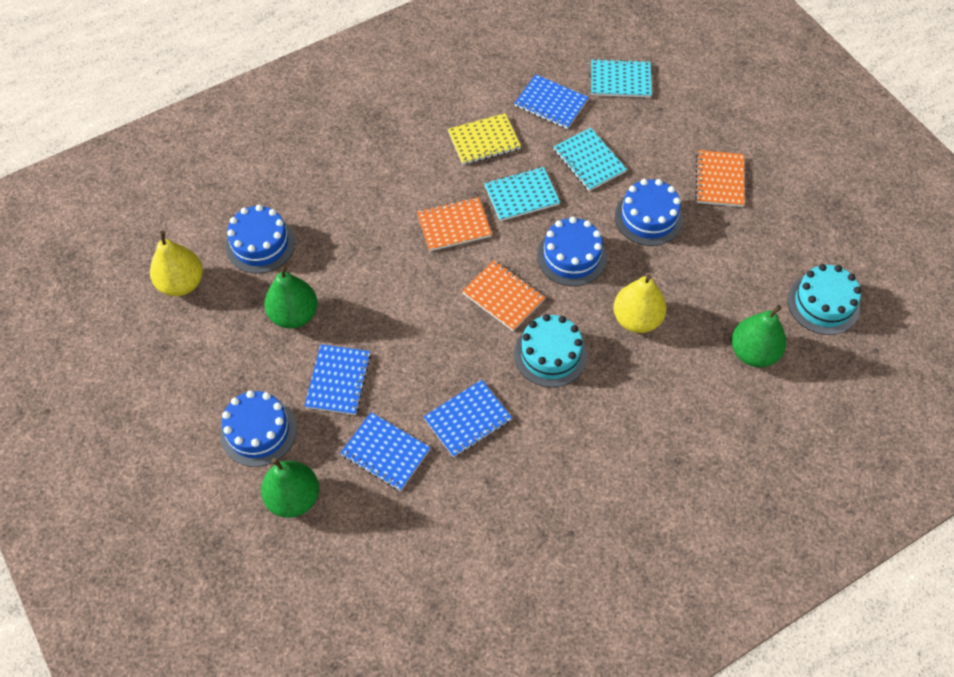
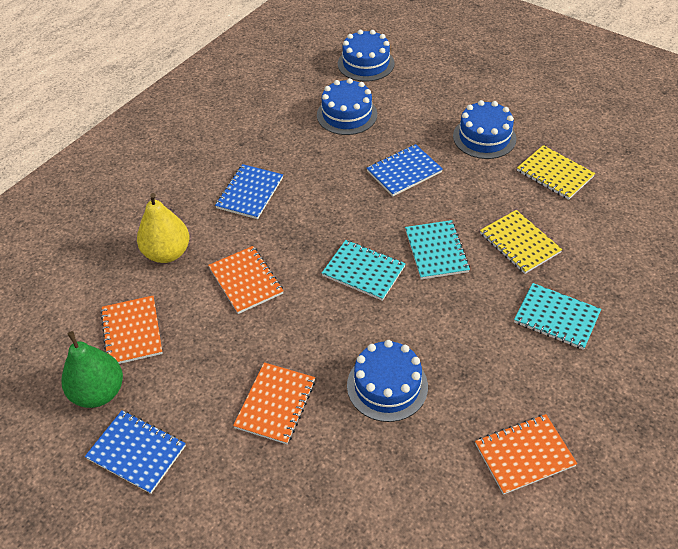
blue notebook: [304,344,371,415] [341,412,431,491] [423,380,512,457] [514,74,589,129] = 4 -> [85,410,186,494] [215,164,283,219] [367,144,443,196] = 3
green pear: [261,458,319,518] [264,264,318,329] [732,305,786,367] = 3 -> [61,331,123,408] = 1
orange notebook: [417,197,492,251] [462,260,545,331] [695,150,745,207] = 3 -> [100,296,163,364] [208,246,284,314] [233,362,315,444] [475,414,577,495] = 4
turquoise cake: [514,314,587,387] [788,264,862,335] = 2 -> none = 0
yellow notebook: [448,113,521,165] = 1 -> [480,210,563,274] [517,145,595,200] = 2
yellow pear: [150,230,203,296] [613,275,667,333] = 2 -> [137,193,189,263] = 1

